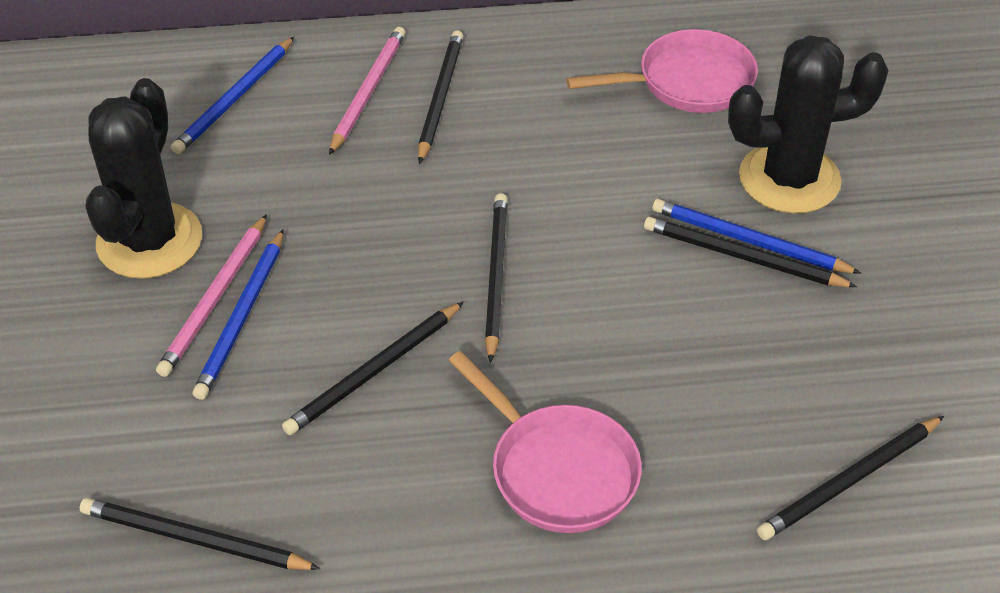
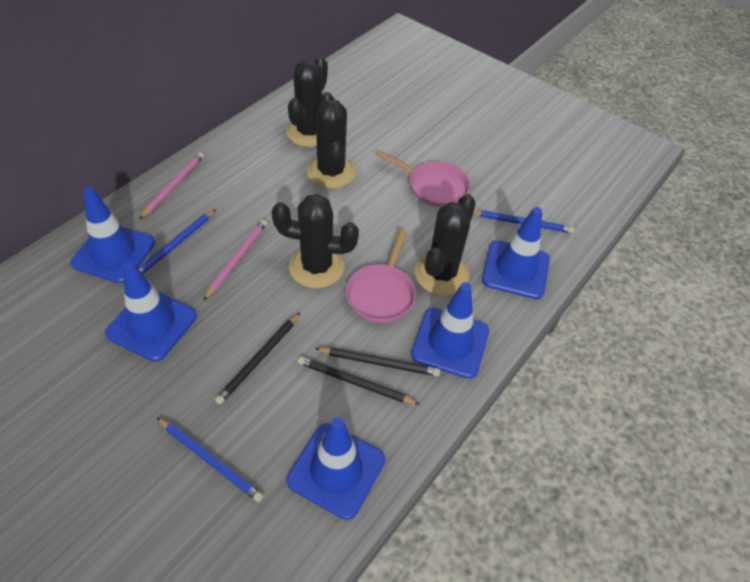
black cactus: [85,78,202,279] [728,35,889,213] = 2 -> [271,194,359,288] [286,56,328,147] [307,92,356,188] [414,194,476,295] = 4
black pencil: [80,498,321,570] [282,302,464,435] [418,30,464,164] [485,193,508,363] [644,217,857,287] [757,416,944,540] = 6 -> [215,313,300,405] [298,356,419,404] [315,347,440,376] = 3
blue traffic cone: none = 0 -> [70,187,155,283] [105,261,197,362] [286,417,385,520] [411,282,489,379] [482,207,550,299] = 5

